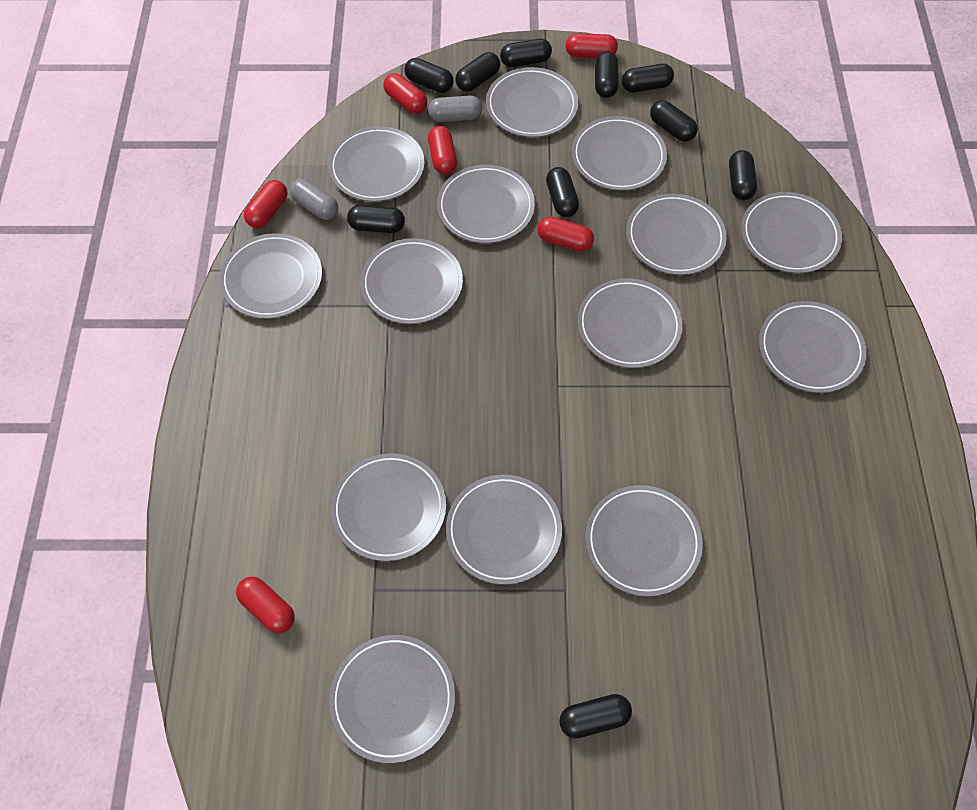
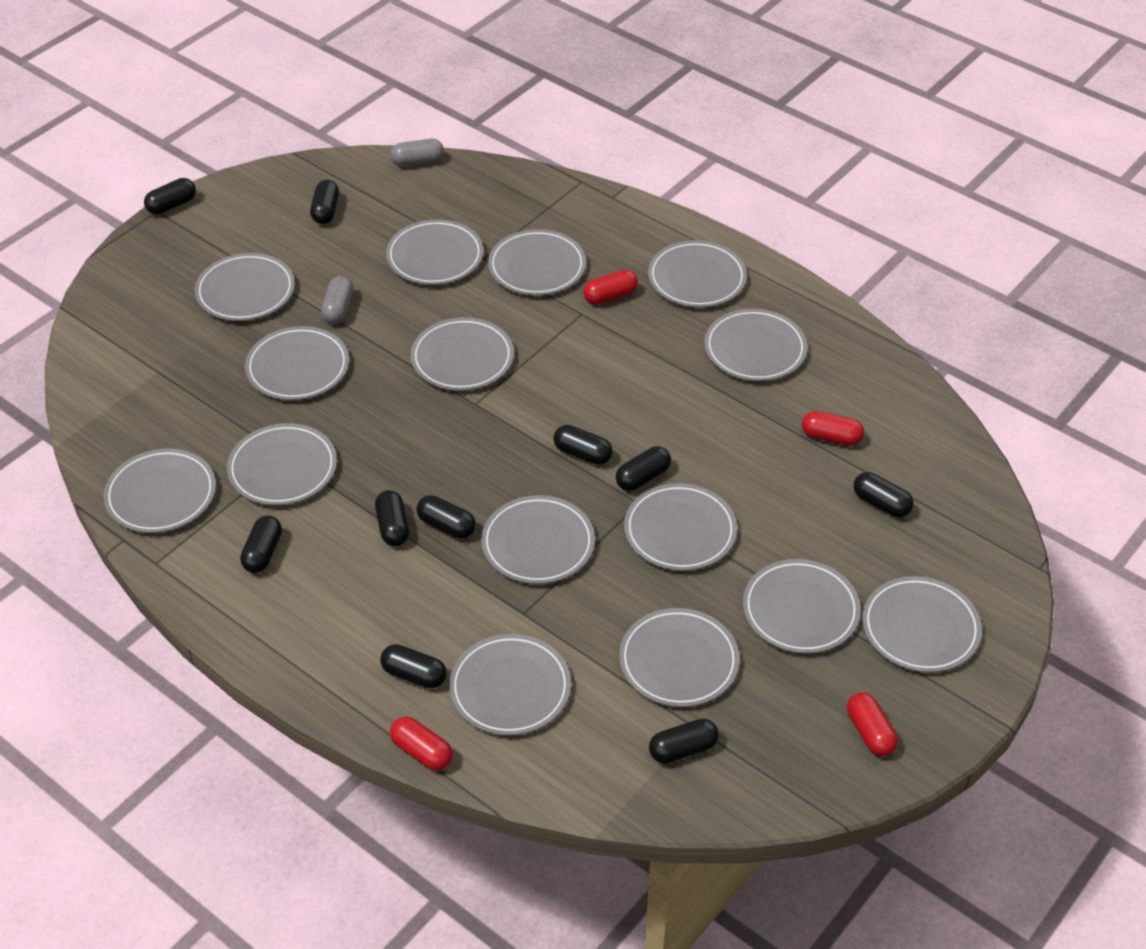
grey plate: [219,233,322,319] [329,126,425,202] [329,635,455,763] [331,453,446,561] [361,238,463,324] [437,165,535,243] [446,475,562,585] [486,67,578,137] [572,116,667,191] [578,278,683,368] [586,485,703,597] [626,193,727,275] [741,192,842,273] [759,301,867,393] = 14 -> [103,449,216,533] [195,253,295,321] [227,423,337,506] [245,326,349,400] [386,219,484,285] [411,317,514,391] [449,634,571,736] [481,495,595,584] [488,229,586,296] [619,608,740,707] [624,483,737,571] [648,240,747,308] [704,309,807,381] [743,559,861,654] [862,576,982,673] = 15
red capsule: [236,576,295,633] [244,180,287,228] [383,73,427,114] [428,126,457,175] [537,217,594,252] [565,33,618,58] = 6 -> [390,717,453,770] [583,269,638,305] [802,411,864,446] [847,692,898,756] = 4

